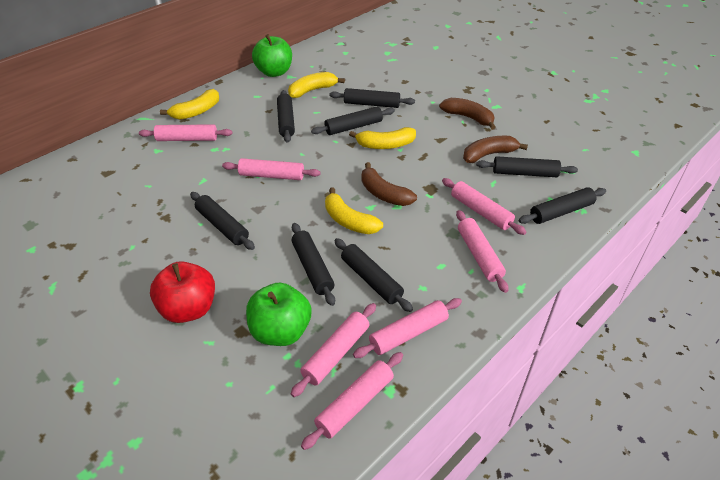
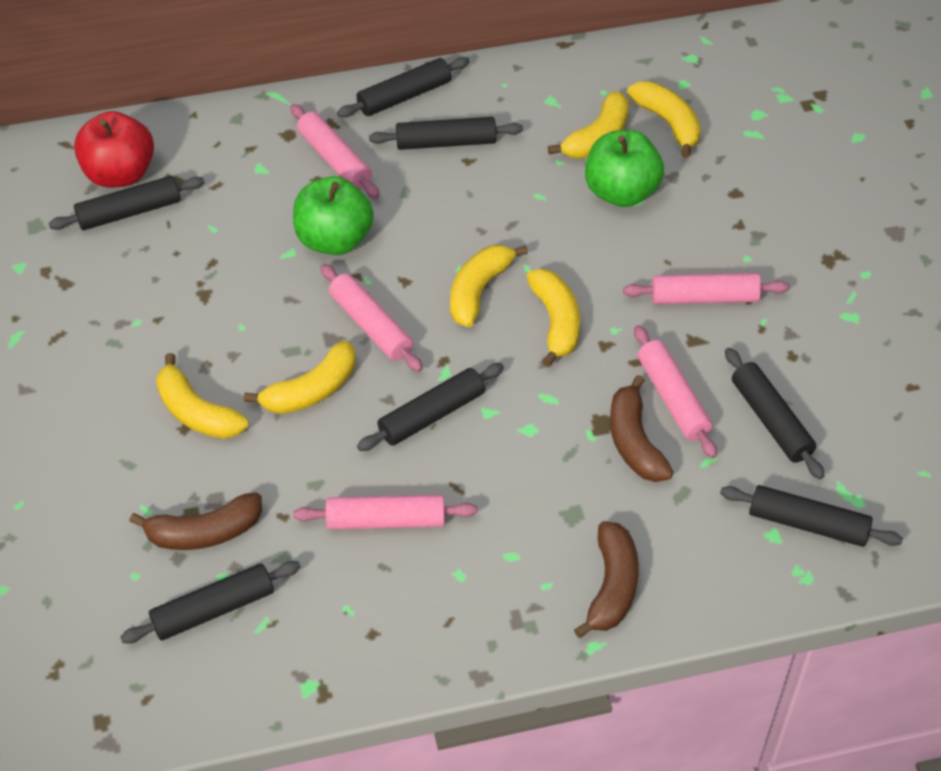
black rolling pin: [190,192,255,250] [277,90,295,143] [292,223,335,306] [311,106,395,135] [329,88,415,108] [334,238,413,312] [476,156,578,177] [519,187,606,224] = 8 -> [49,176,205,230] [120,561,301,644] [337,57,469,118] [357,363,504,451] [369,117,523,150] [720,485,903,547] [725,348,825,479] = 7
pink rolling pin: [139,124,232,141] [222,158,320,180] [291,303,376,397] [301,352,403,450] [353,298,462,358] [442,178,527,235] [456,210,508,293] = 7 -> [290,104,380,198] [293,495,477,530] [320,264,423,372] [623,273,790,304] [634,325,717,458] = 5
yellow banana: [160,89,219,120] [288,72,345,98] [325,187,383,234] [349,127,416,149] = 4 -> [156,353,248,439] [244,340,355,414] [450,245,528,327] [526,269,580,367] [548,91,629,158] [627,81,701,158] = 6

